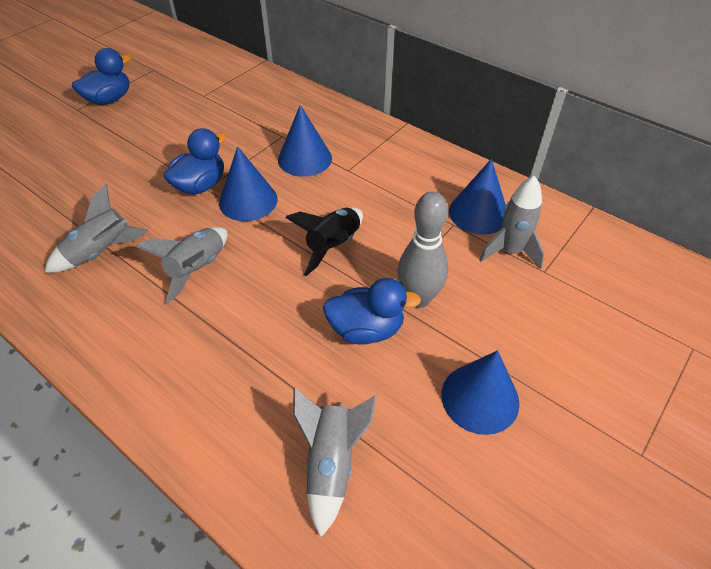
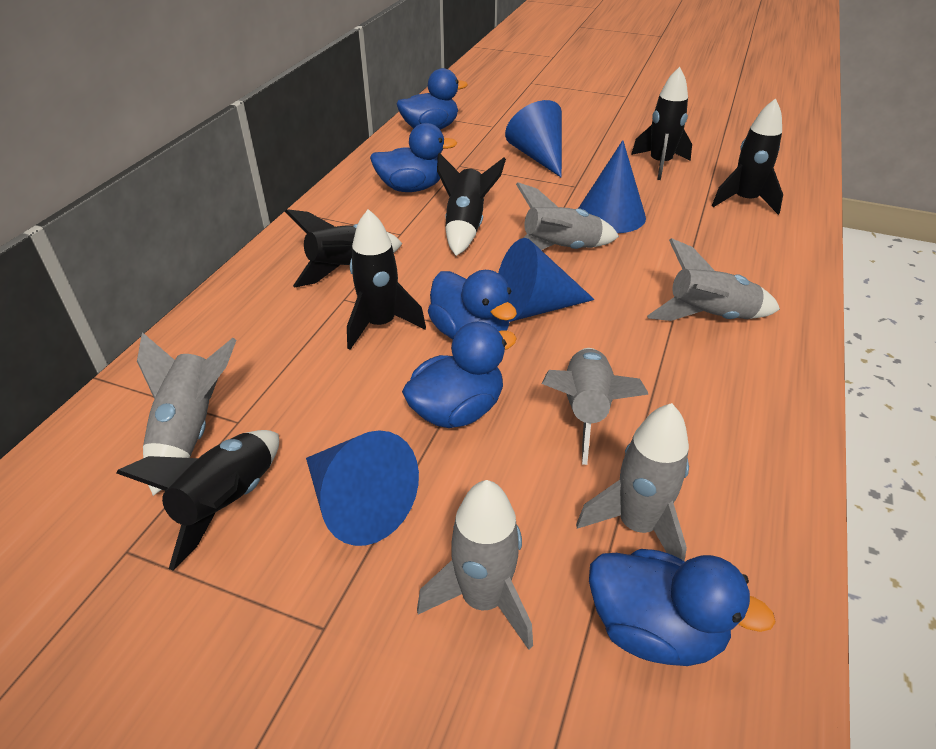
black rocket: [285,207,363,276] = 1 -> [116,430,279,571] [285,209,403,287] [347,209,426,350] [437,153,506,256] [631,67,692,180] [712,98,783,215] = 6
blue duck: [72,48,131,105] [163,128,226,194] [323,278,421,345] = 3 -> [370,123,457,192] [397,68,468,130] [402,321,517,428] [428,270,517,339] [589,549,776,666] = 5
grey bowling pin: [397,192,448,308] = 1 -> none = 0
grey rocket: [44,184,149,273] [135,227,228,304] [293,388,377,537] [479,176,545,269] = 4 -> [137,332,236,496] [417,480,533,650] [516,182,619,250] [542,348,649,465] [576,403,689,561] [647,238,780,321] = 6

